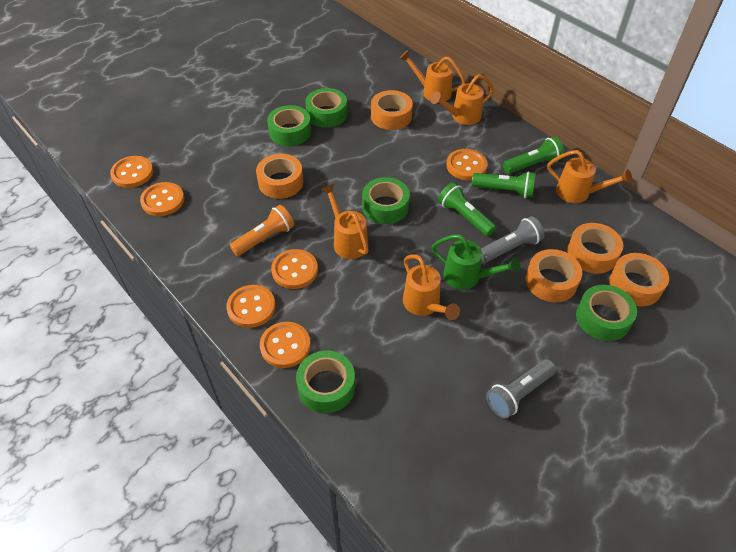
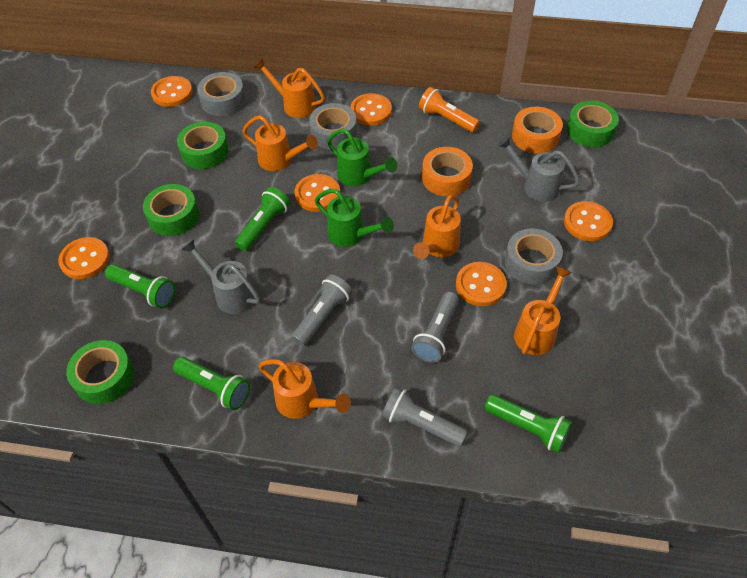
green flashlight: [438,182,496,236] [472,171,536,198] [503,137,564,174] = 3 -> [105,264,176,308] [173,357,250,410] [235,187,290,252] [485,394,572,453] = 4
green tape: [267,105,311,146] [296,351,355,413] [305,88,347,128] [362,177,410,224] [576,285,637,341] = 5 -> [66,340,134,404] [143,184,199,236] [177,122,229,169] [567,101,619,147] = 4
green watering can: [431,234,520,290] = 1 -> [315,189,394,247] [327,129,397,186] = 2
grey flashlight: [481,216,544,262] [486,360,556,418] = 2 -> [291,274,353,346] [382,387,468,447] [411,292,459,363] = 3
grey tape: none = 0 -> [197,72,246,116] [309,103,357,150] [505,229,563,284] = 3
grey watering can: none = 0 -> [181,239,260,314] [497,136,580,202] = 2
orange tape: [256,154,304,199] [371,90,413,130] [526,249,582,302] [567,223,623,274] [609,253,669,306] = 5 -> [422,147,473,196] [512,107,563,154] = 2

